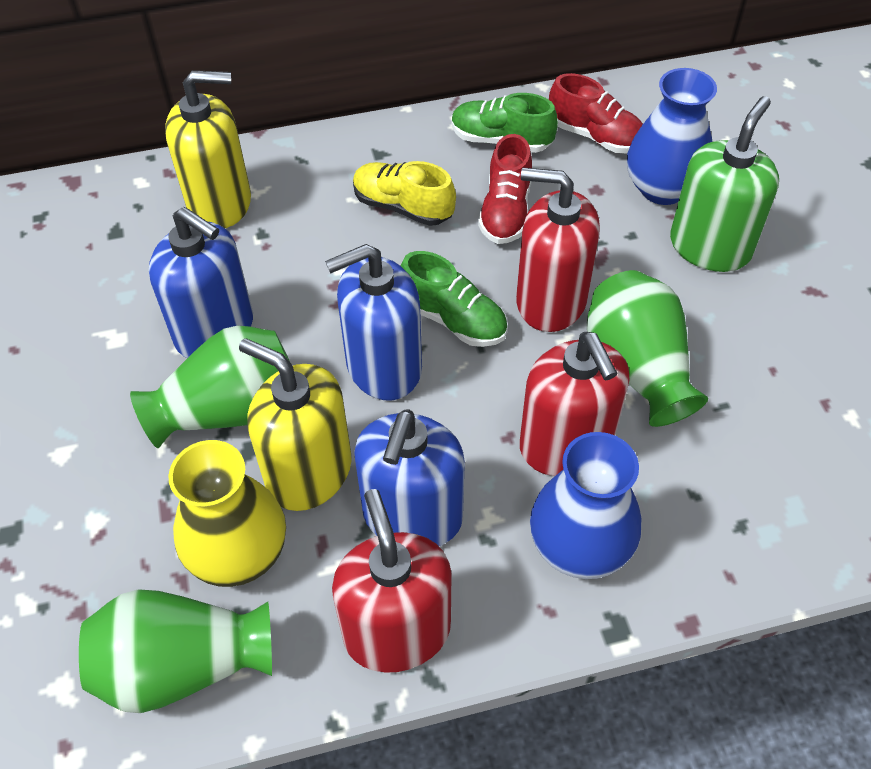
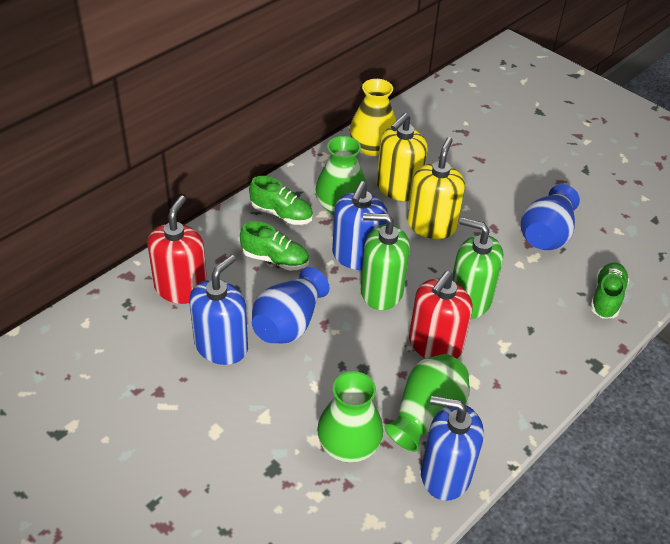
green shoe: [401,251,508,347] [452,93,558,153] = 2 -> [240,221,309,271] [249,176,313,225] [590,262,629,319] = 3
green soap dispenser: [670,96,779,272] = 1 -> [361,213,410,310] [452,217,503,319] = 2
red shoe: [478,134,532,244] [549,73,643,153] = 2 -> none = 0
red soap dispenser: [332,489,452,673] [516,168,600,332] [520,332,629,476] = 3 -> [148,196,207,304] [409,271,473,358] = 2
yellow shoe: [353,161,456,226] = 1 -> none = 0

